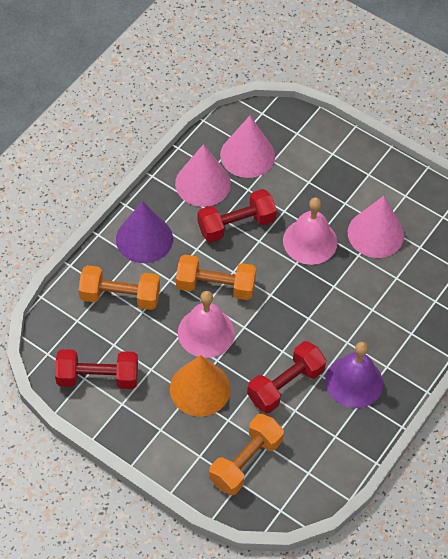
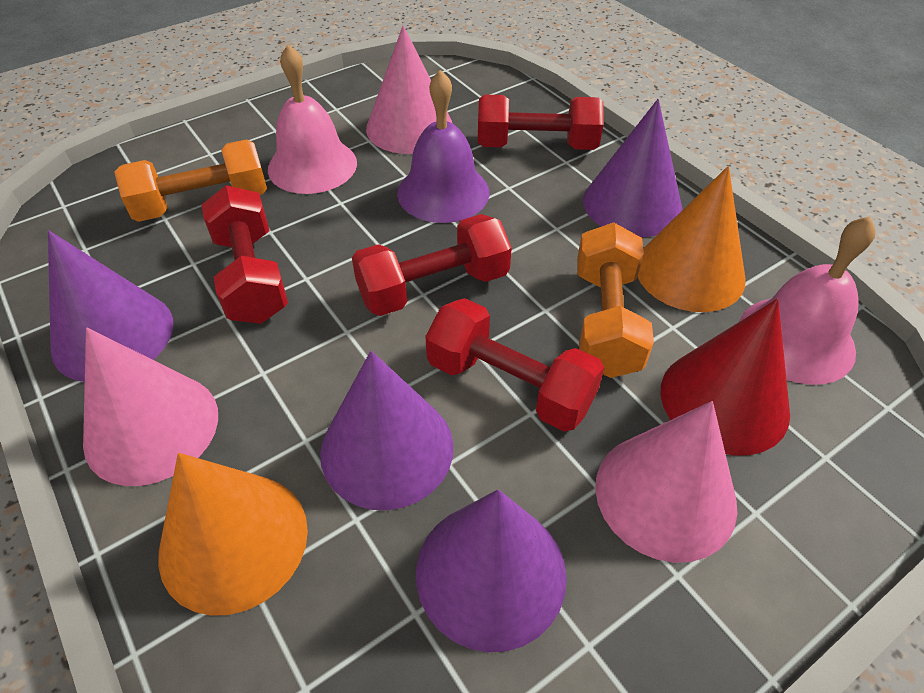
orange cone: [170,355,231,417] = 1 -> [158,453,308,616] [637,166,745,312] = 2
orange dumbbell: [79,265,160,310] [176,254,256,300] [209,414,284,495] = 3 -> [114,139,267,222] [577,222,654,378] = 2
purple cone: [116,201,173,263] = 1 -> [48,230,173,382] [320,351,454,510] [416,489,567,652] [583,99,682,237] = 4
red cone: none = 0 -> [661,299,790,456] = 1
red dumbbell: [55,349,138,389] [198,189,277,242] [247,341,326,413] = 3 -> [201,185,288,324] [352,214,512,316] [425,298,604,431] [478,95,604,150] = 4

